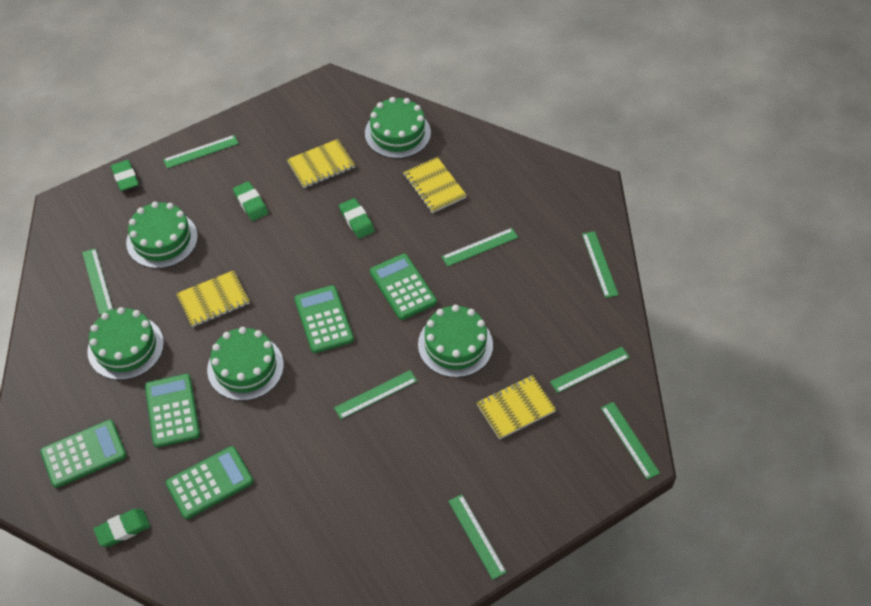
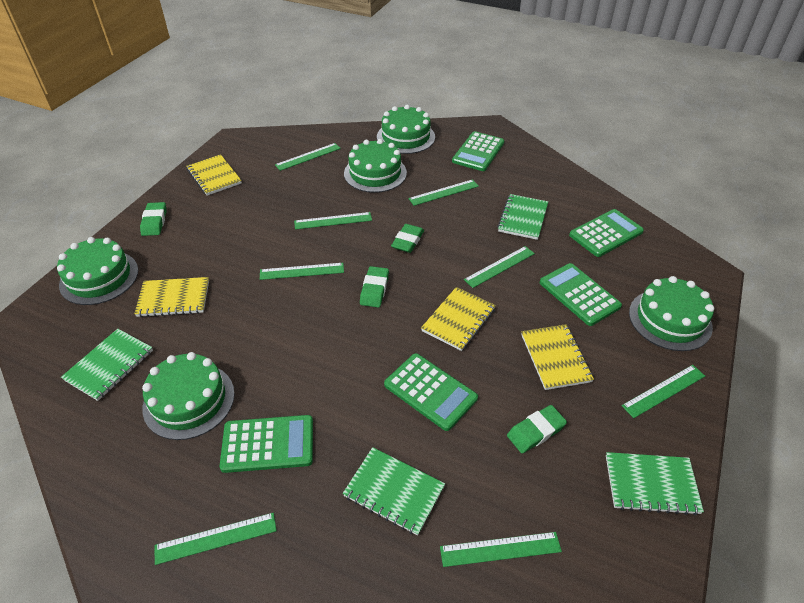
green notebook: none = 0 -> [61,329,153,401] [343,447,445,536] [497,194,548,240] [606,452,704,515] = 4

